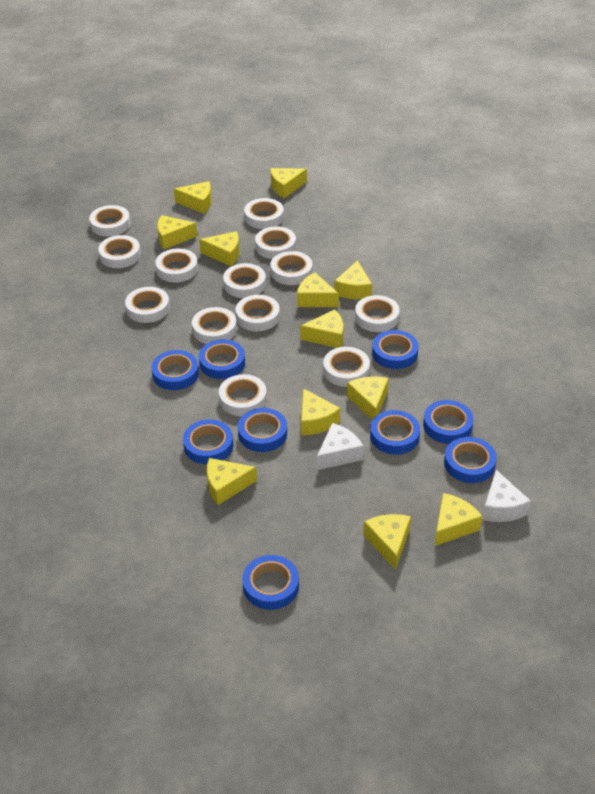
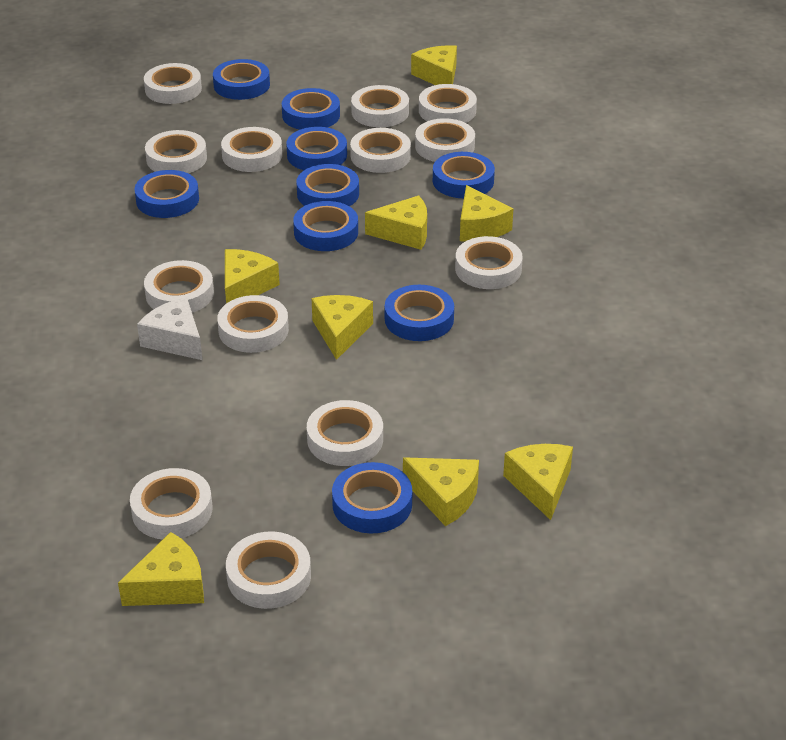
white cheese: [317,423,364,470] [482,470,531,522] = 2 -> [137,297,202,360] = 1
yellow cheese: [157,215,197,249] [174,181,212,214] [199,231,239,266] [207,458,257,505] [270,168,307,198] [297,272,339,307] [300,310,343,348] [301,388,340,435] [334,260,372,299] [347,376,389,420] [363,514,411,570] [435,493,483,546] = 12 -> [118,532,204,606] [225,249,280,304] [311,295,373,360] [365,196,427,250] [403,457,479,526] [411,45,457,85] [460,185,513,241] [503,444,573,520] = 8

